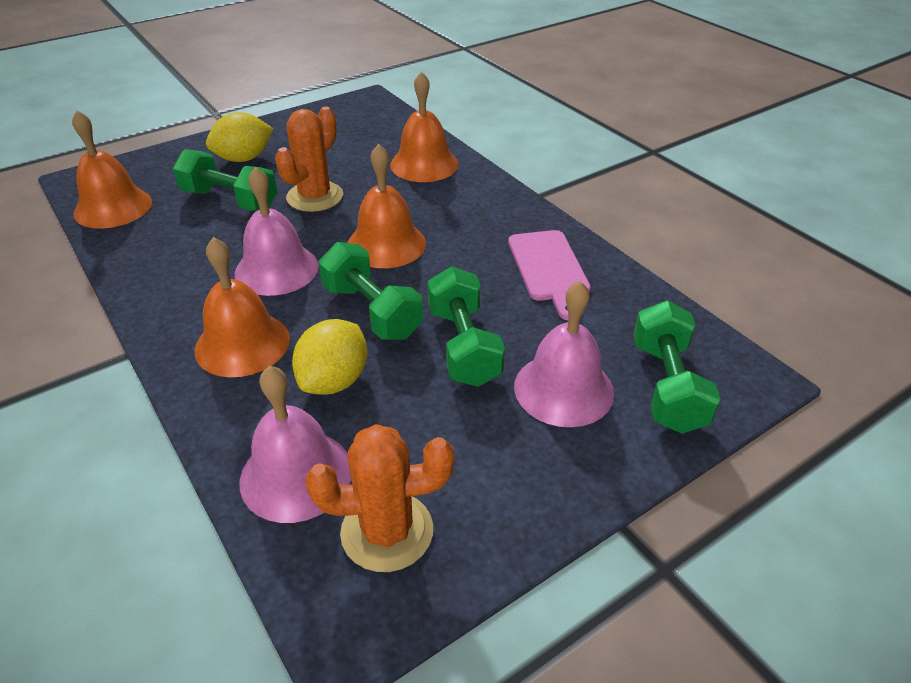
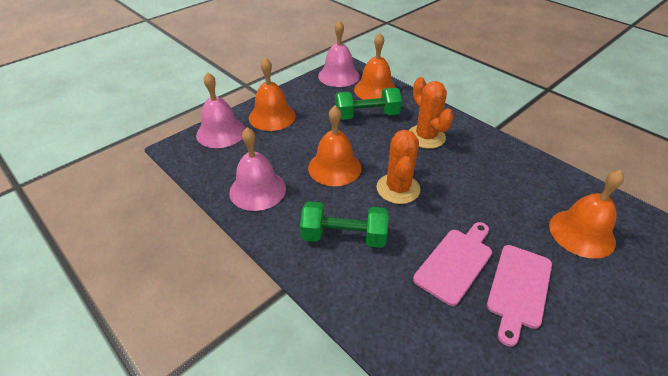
green dumbbell: [173,149,277,211] [318,242,423,340] [427,266,505,387] [633,301,721,434] = 4 -> [300,201,389,248] [335,88,402,120] = 2
pink cutting board: [508,230,591,321] = 1 -> [413,222,492,306] [487,245,552,347] = 2
yellow lemon: [206,112,273,162] [292,319,368,395] = 2 -> none = 0

